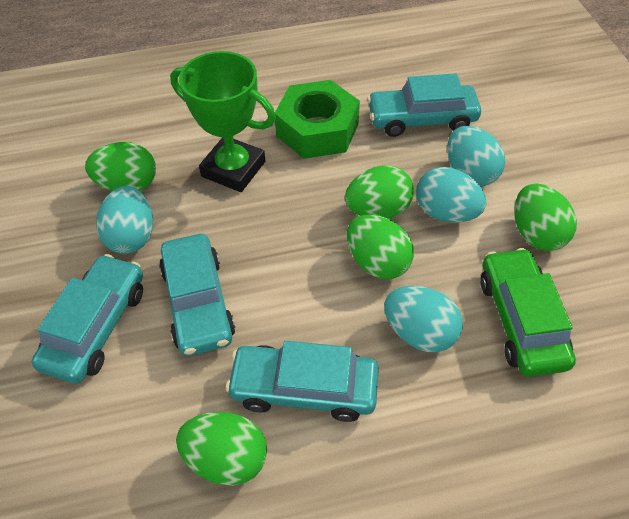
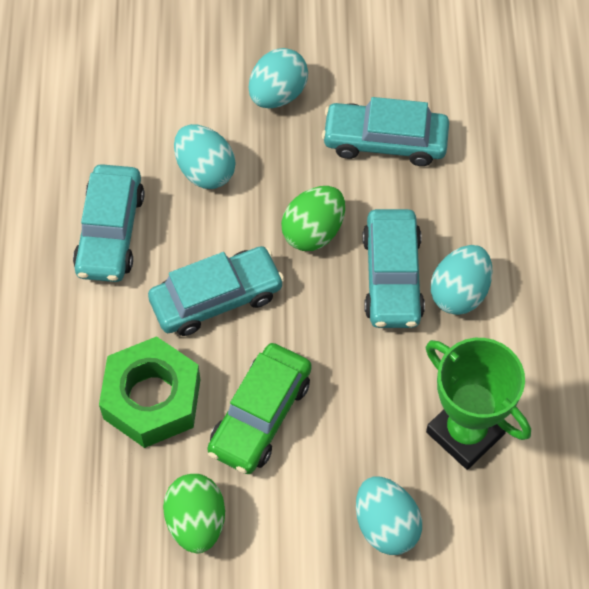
green egg: [85,142,156,191] [176,412,267,486] [345,165,414,218] [347,214,414,279] [514,183,577,251] = 5 -> [163,474,225,553] [281,186,345,251] = 2

